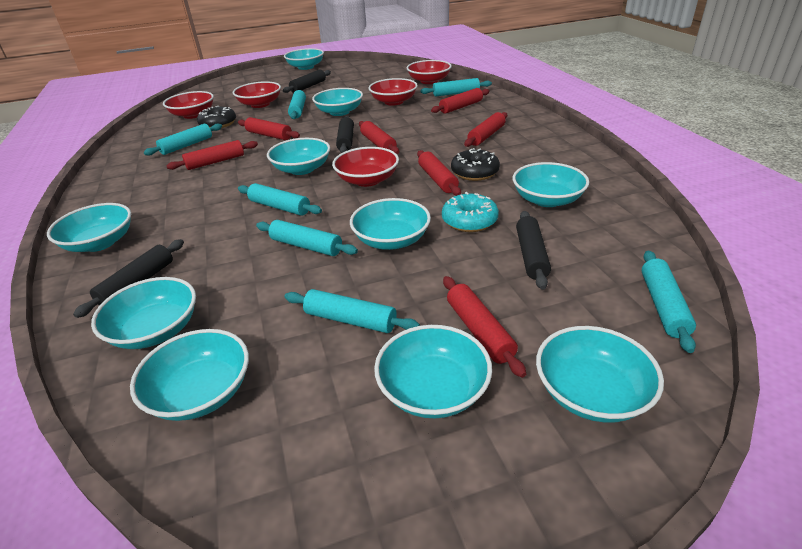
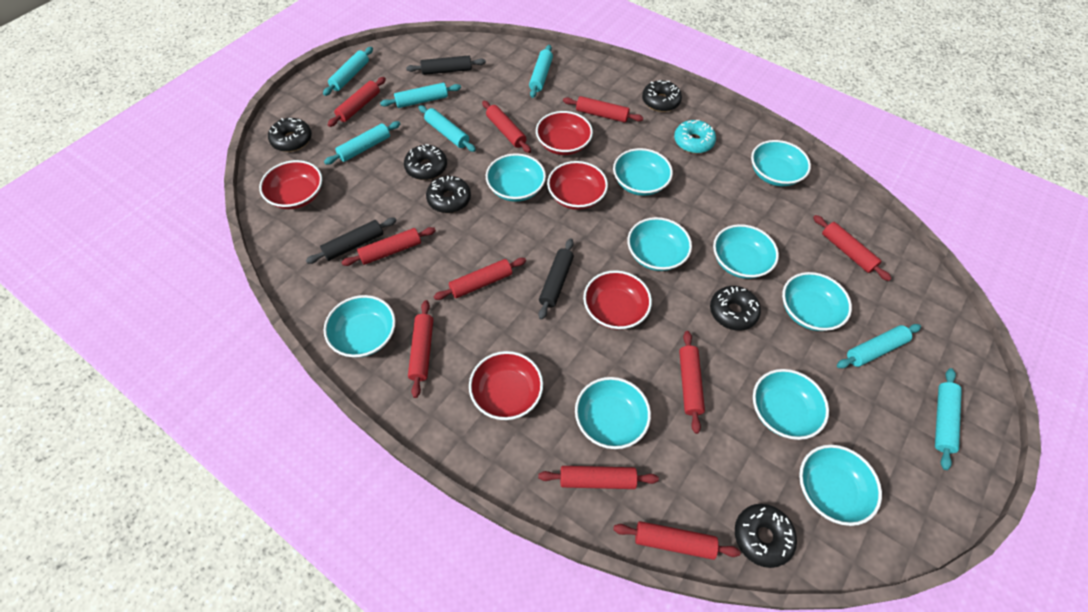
black donut: [197,106,236,128] [451,148,500,181] = 2 -> [268,118,312,152] [404,144,447,180] [426,176,471,213] [642,80,682,112] [710,286,761,331] [735,504,797,568] = 6
black rolling pin: [73,239,184,318] [283,69,331,93] [336,116,354,153] [516,211,551,289] = 4 -> [306,217,397,264] [406,56,486,75] [538,238,574,320] = 3
red rolling pin: [166,140,258,170] [238,117,300,140] [359,121,399,154] [417,150,461,196] [431,88,489,114] [443,276,526,378] [464,112,507,147] = 7 -> [328,77,386,127] [341,227,436,266] [408,300,433,398] [433,258,526,300] [482,101,531,153] [538,466,659,489] [563,96,643,123] [613,521,741,560] [679,331,705,434] [813,215,892,281] = 10

